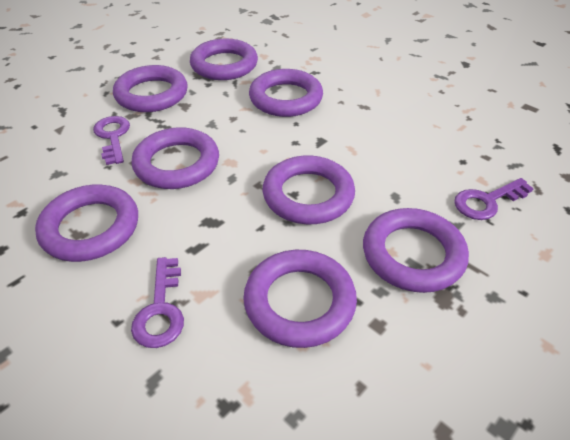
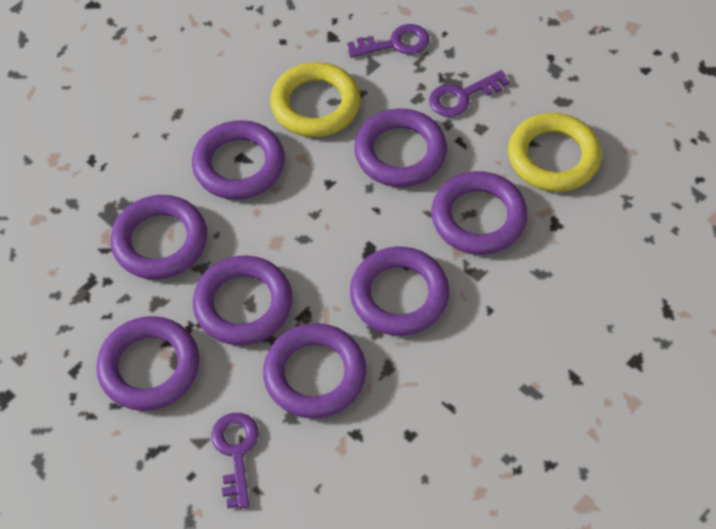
yellow ring: none = 0 -> [270,62,360,137] [508,113,602,192] = 2

